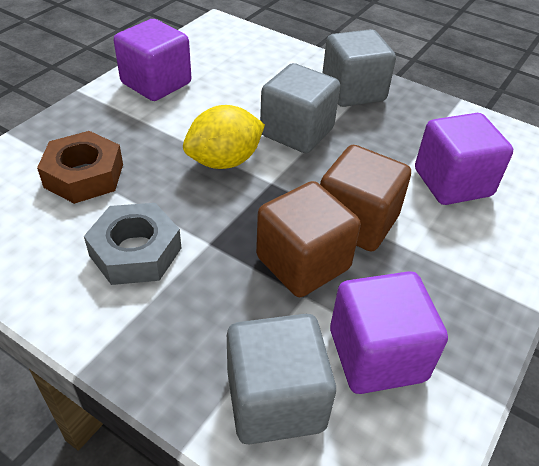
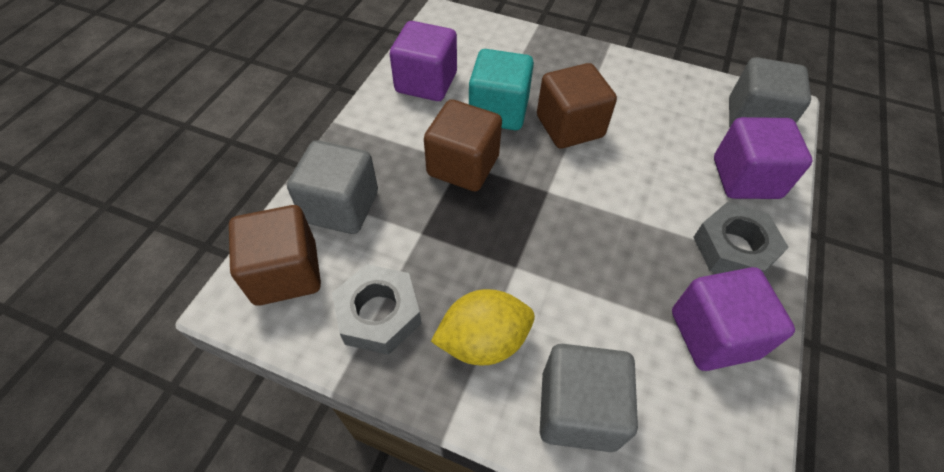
brown cube: [256,181,361,297] [320,145,411,251] = 2 -> [229,205,321,306] [424,99,502,192] [537,63,617,149] = 3
brown nut: [37,131,123,204] = 1 -> none = 0
grey nut: [84,203,181,285] = 1 -> [332,264,422,355] [694,202,789,274] = 2
turquoise cube: none = 0 -> [469,49,534,130] = 1

